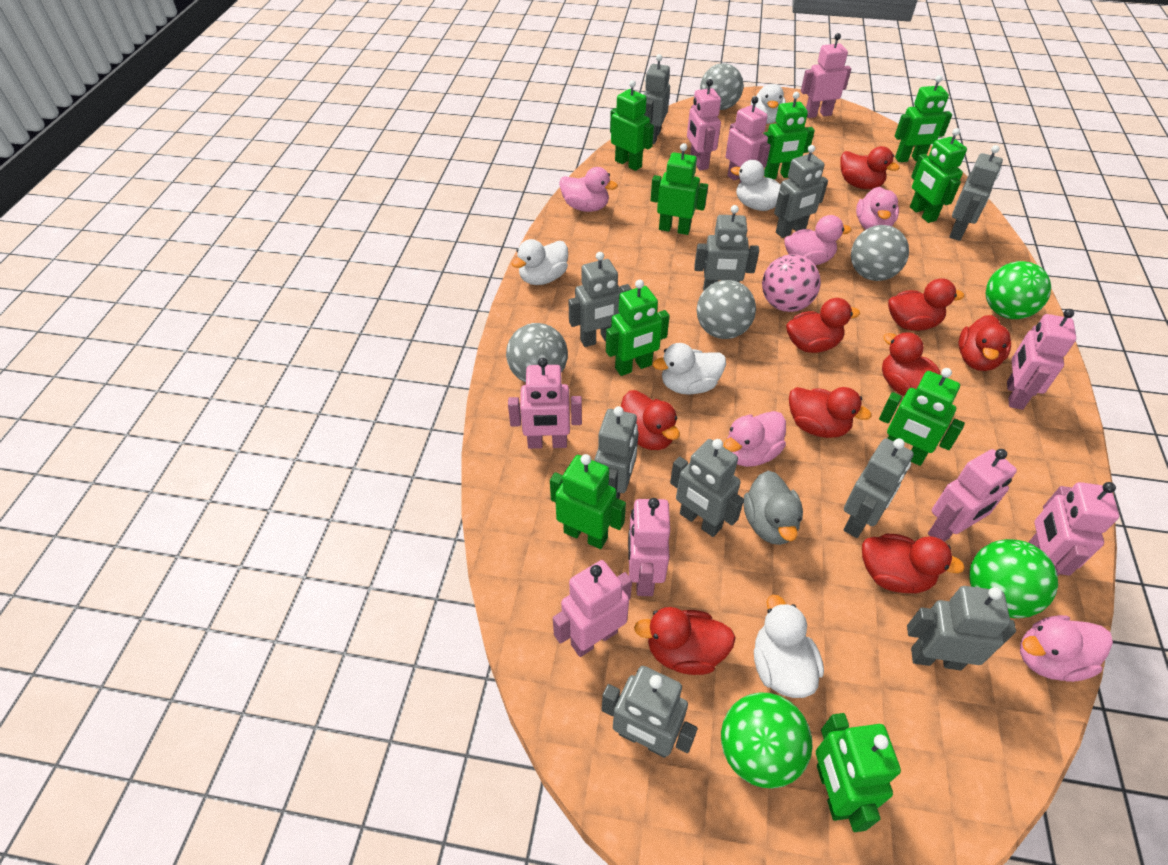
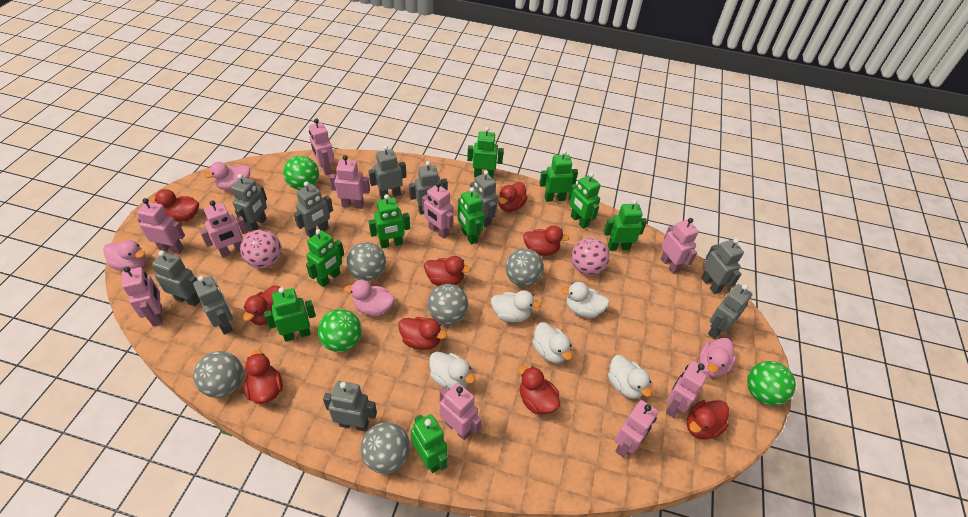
grey ball: [506,323,568,382] [697,280,756,339] [700,63,743,110] [851,225,909,281] = 4 -> [193,351,243,398] [346,242,386,281] [361,422,410,474] [427,284,468,325] [505,248,544,287] = 5
grey duck: [743,471,803,545] = 1 -> none = 0
pink ball: [762,254,821,312] = 1 -> [240,230,281,268] [572,238,610,275] = 2
pink duck: [559,167,618,212] [724,411,786,467] [784,215,851,265] [856,187,899,229] [1020,615,1113,682] = 5 -> [103,240,146,271] [204,162,250,191] [344,280,394,316] [699,338,736,377] = 4
pink robot: [508,358,582,449] [553,560,632,657] [628,498,670,596] [687,79,721,170] [726,96,771,184] [801,33,851,118] [928,449,1017,541] [1007,309,1076,410] [1028,482,1119,576] = 9 -> [122,266,163,326] [137,198,185,254] [200,200,248,257] [309,118,334,175] [329,155,370,209] [422,182,453,239] [440,383,482,440] [615,400,658,458] [661,218,699,274] [666,361,710,418] = 10

